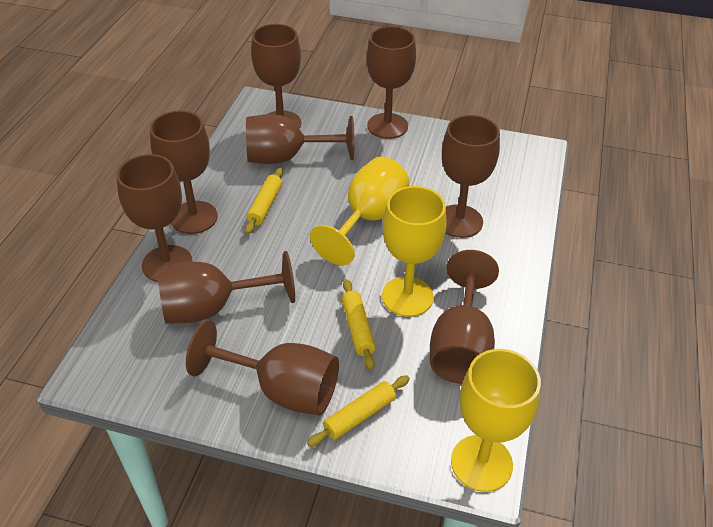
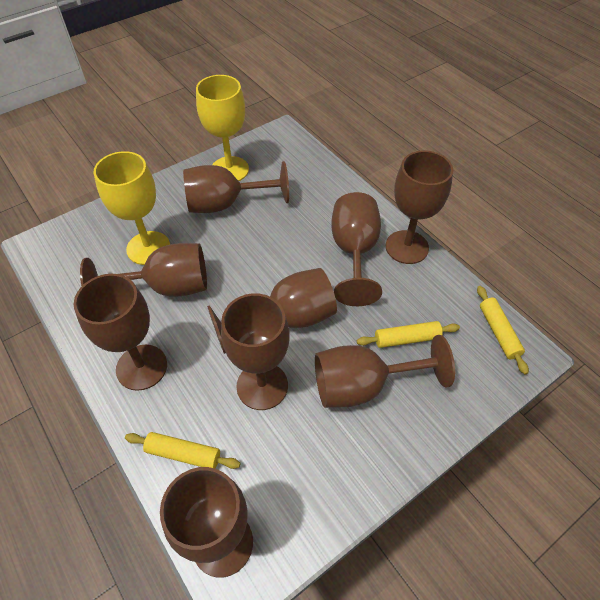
yellow goblet: [310,157,409,265] [382,186,447,317] [451,349,541,492] = 3 -> [94,151,170,265] [196,75,249,181] = 2

